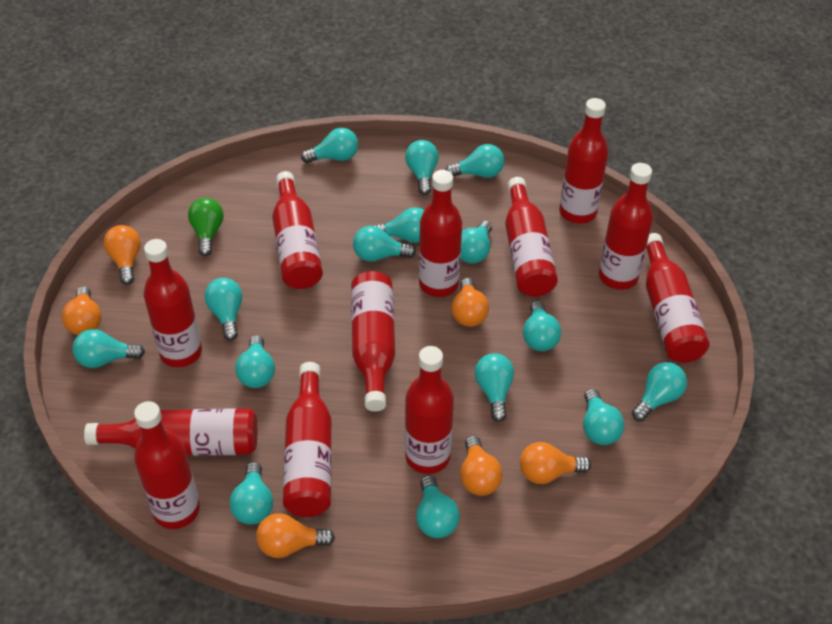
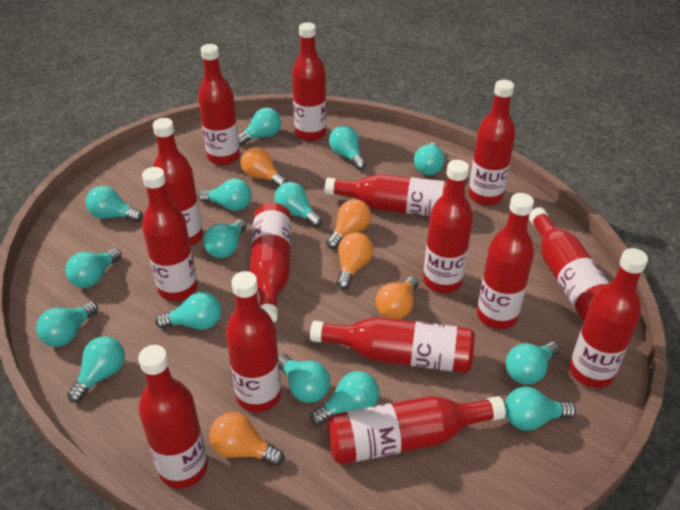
green light bulb: [188,198,224,256] = 1 -> none = 0
orange light bulb: [62,286,101,335] [104,225,141,285] [256,513,335,558] [451,278,489,327] [460,435,503,496] [520,442,591,484] = 6 -> [209,412,284,466] [240,147,287,187] [326,199,371,249] [336,232,373,289] [376,276,418,320] = 5
red bottle: [84,408,257,456] [134,401,200,529] [144,239,202,367] [272,171,323,289] [283,362,332,517] [351,271,395,412] [405,346,454,474] [419,170,462,297] [505,177,558,297] [559,98,608,224] [599,163,653,290] [646,233,709,363] = 12 -> [138,345,208,489] [142,167,198,301] [153,118,203,246] [198,44,240,165] [226,271,281,412] [249,203,291,323] [292,22,327,141] [310,317,475,373] [325,174,447,216] [327,396,506,465] [423,160,473,293] [468,80,515,205] [477,193,534,329] [529,207,610,321] [570,248,648,388] = 15

